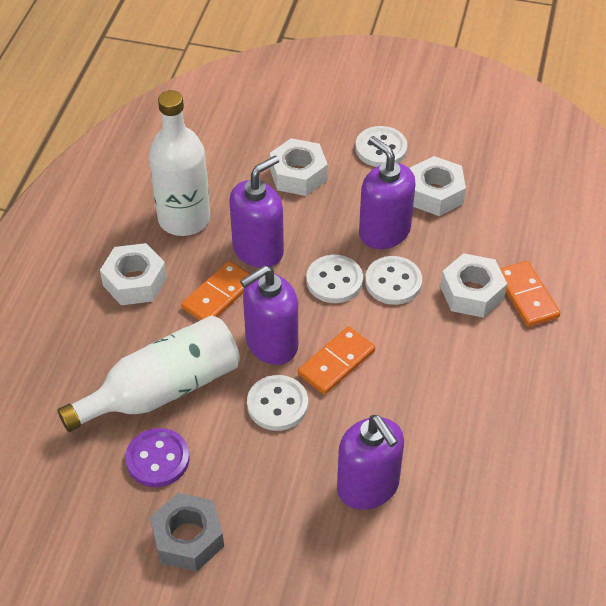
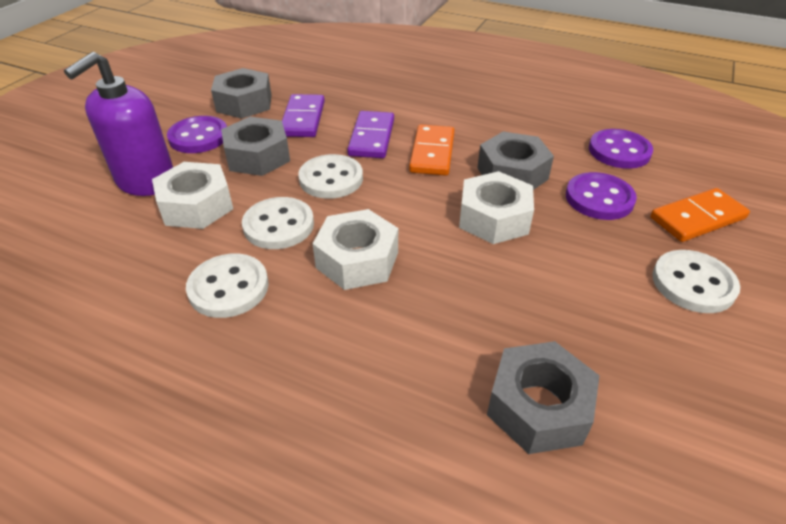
grey nut: [150,493,224,572] = 1 -> [211,68,272,119] [221,117,290,176] [477,132,554,190] [487,341,600,454] = 4
orange domino: [181,261,250,320] [298,326,375,395] [500,261,560,327] = 3 -> [409,124,455,176] [650,188,750,242] = 2
purple button: [125,428,190,487] = 1 -> [167,116,227,153] [566,172,637,220] [589,129,653,169] = 3
purple domino: none = 0 -> [282,94,325,137] [347,111,394,158] = 2
purple soap dispenser: [229,156,284,268] [240,265,298,365] [337,415,404,510] [359,136,416,249] = 4 -> [64,52,173,196] = 1
white bottle: [58,315,240,432] [149,90,210,236] = 2 -> none = 0
white nut: [100,243,167,305] [269,138,328,196] [410,156,466,216] [440,253,507,318] = 4 -> [152,162,233,229] [313,209,398,290] [459,171,534,244] = 3

